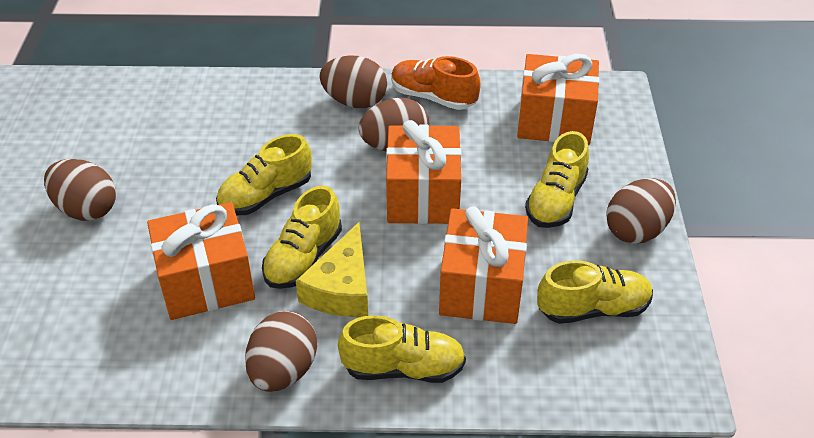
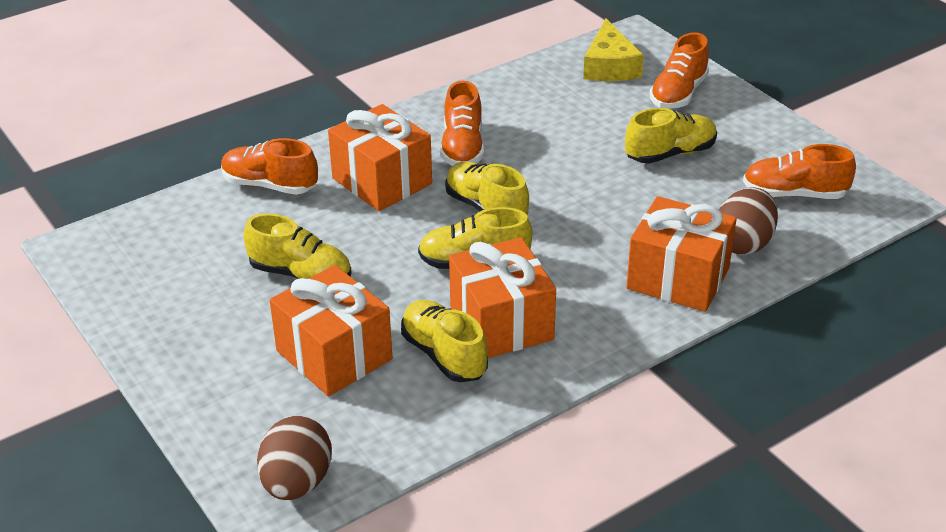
brown egg: [44,159,116,221] [245,311,317,392] [319,55,387,108] [358,97,429,151] [606,178,676,244] = 5 -> [257,416,332,500] [719,187,778,255] = 2
orange shoe: [391,56,481,110] = 1 -> [221,138,318,195] [440,81,484,166] [649,32,709,109] [743,144,856,199] = 4

